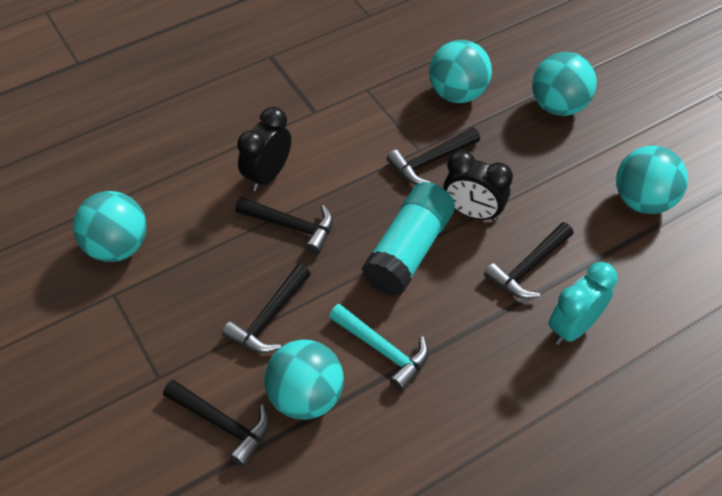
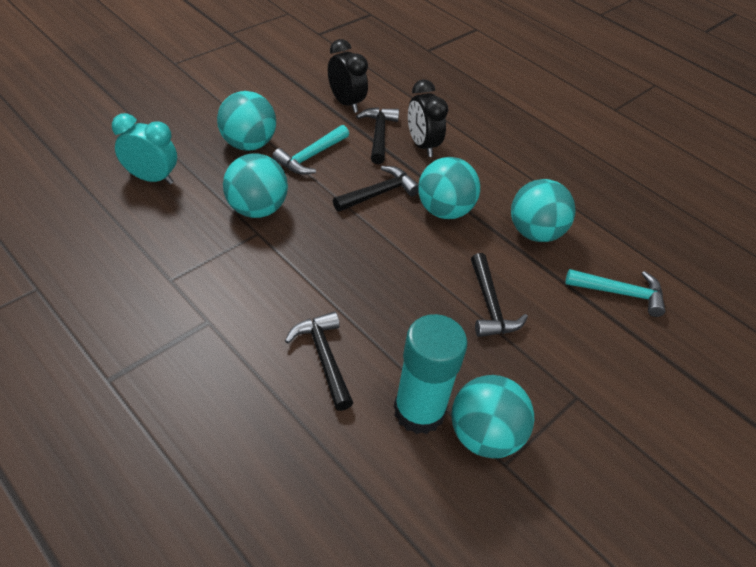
black hammer: [163,380,270,467] [222,264,311,353] [235,197,333,255] [387,127,480,185] [484,222,574,299] = 5 -> [285,311,353,411] [333,166,418,212] [356,107,399,164] [471,253,528,337] = 4
turquoise hammer: [329,304,429,391] = 1 -> [272,125,349,175] [566,269,665,317] = 2

